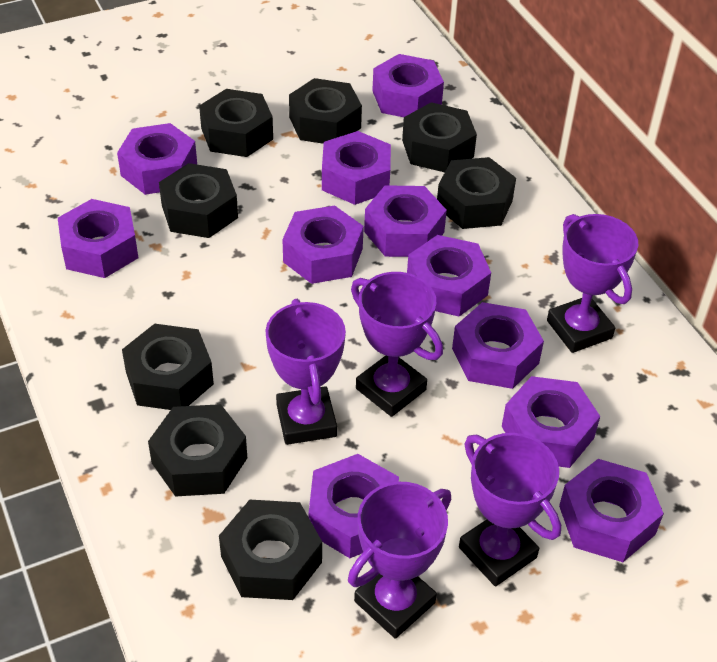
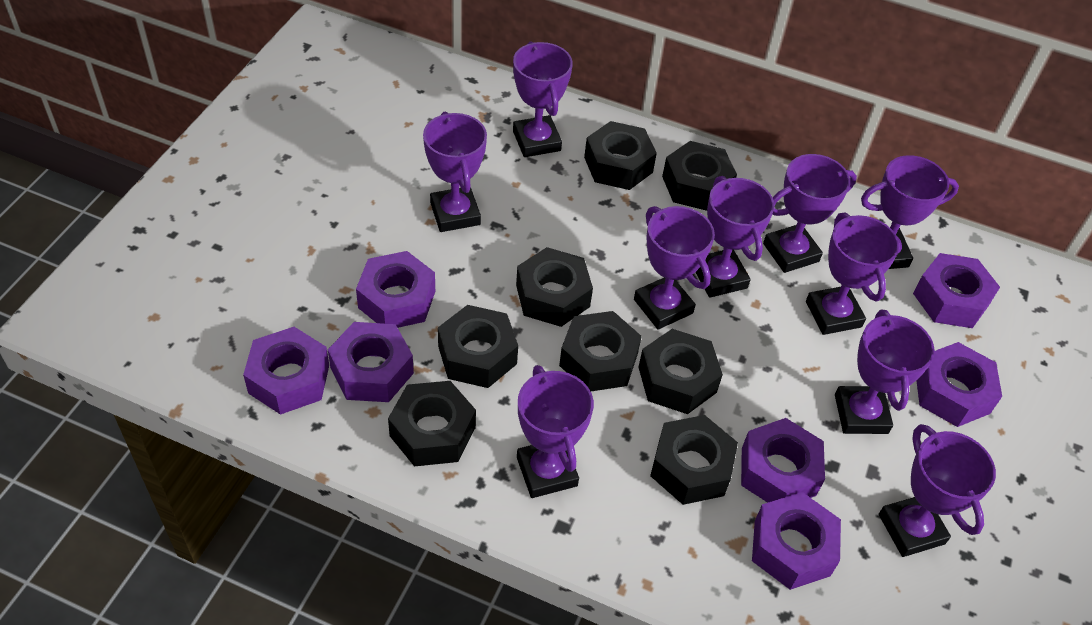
purple nut: [58,199,138,278] [117,123,197,195] [282,205,364,284] [309,454,399,558] [322,131,391,205] [364,185,447,257] [372,54,444,117] [407,235,491,317] [452,302,544,389] [502,376,600,468] [559,459,664,562] = 11 -> [243,327,329,415] [328,322,414,402] [356,251,435,328] [741,418,825,503] [752,492,841,590] [913,253,1000,328] [916,342,1002,427] = 7
purple trophy: [266,299,346,445] [348,482,451,639] [351,272,443,417] [459,433,561,586] [547,214,638,353] = 5 -> [423,111,487,232] [513,41,573,157] [517,365,594,498] [634,206,715,329] [696,176,775,298] [763,154,857,273] [806,212,899,335] [835,310,935,434] [861,155,959,269] [879,424,996,557] = 10

